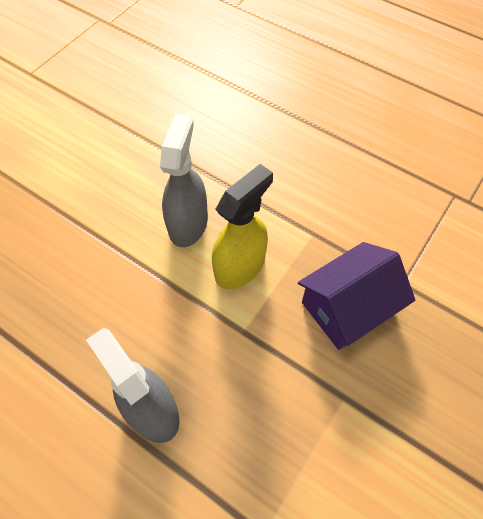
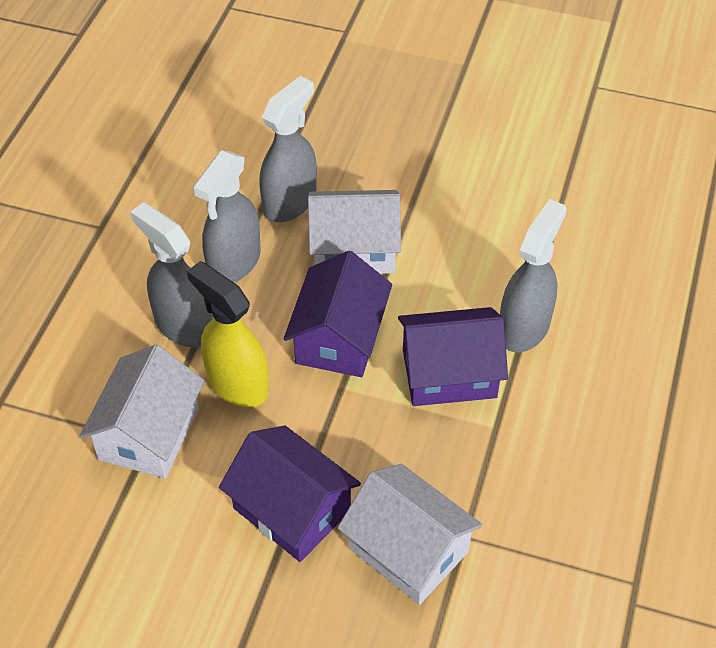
grey spray bottle: [86,328,179,443] [160,114,208,247] = 2 -> [130,202,213,347] [193,150,261,282] [259,76,317,222] [500,199,567,352] = 4
purple house: [298,242,415,350] = 1 -> [219,425,361,562] [283,251,392,377] [398,307,508,406] = 3
white house: none = 0 -> [79,345,204,479] [308,190,401,274] [338,464,483,605] = 3

